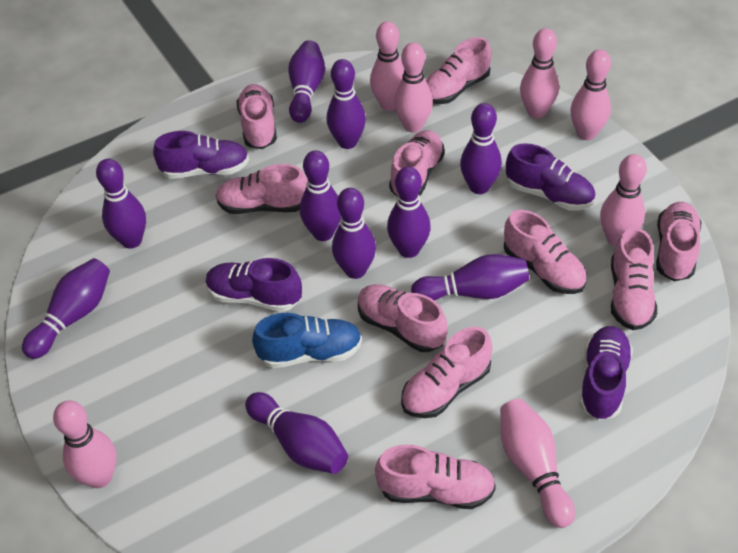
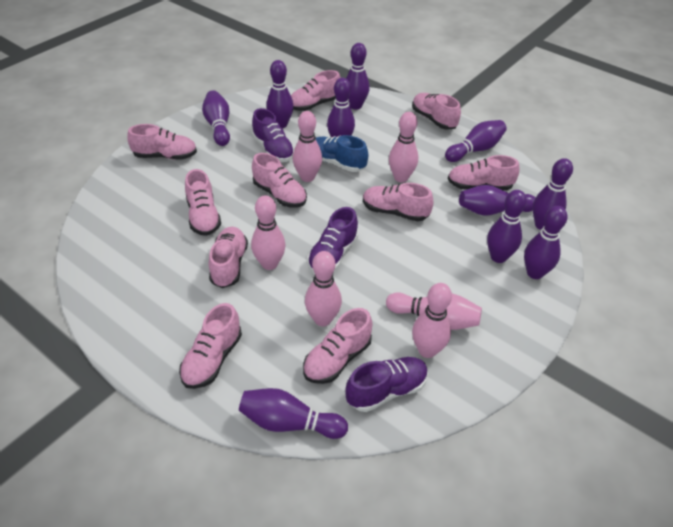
pink bowling pin: [53,400,117,488] [370,21,404,111] [394,43,433,132] [500,399,575,528] [520,28,559,119] [570,49,611,140] [600,154,647,246] = 7 -> [251,195,286,270] [293,111,322,182] [305,251,342,326] [386,292,482,330] [389,112,418,182] [412,283,452,358] = 6
purple shoe: [153,131,249,179] [206,258,302,312] [506,143,595,210] [579,326,633,420] = 4 -> [252,108,295,162] [307,207,358,274] [345,357,428,412] = 3

